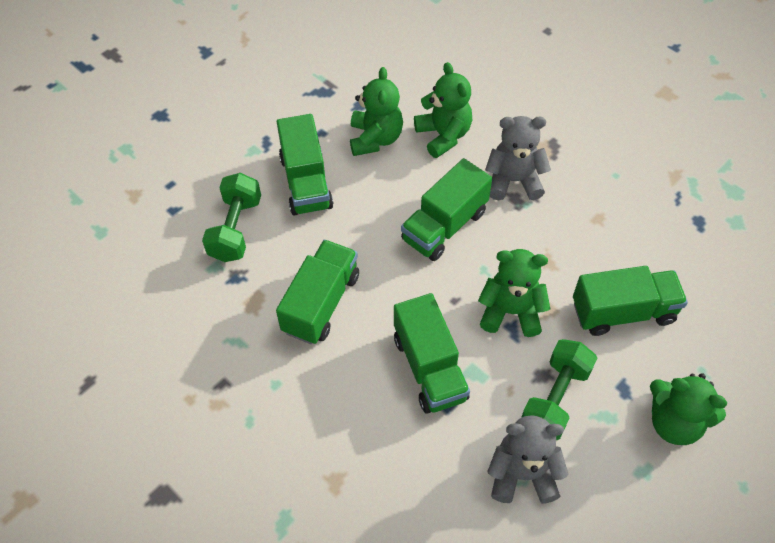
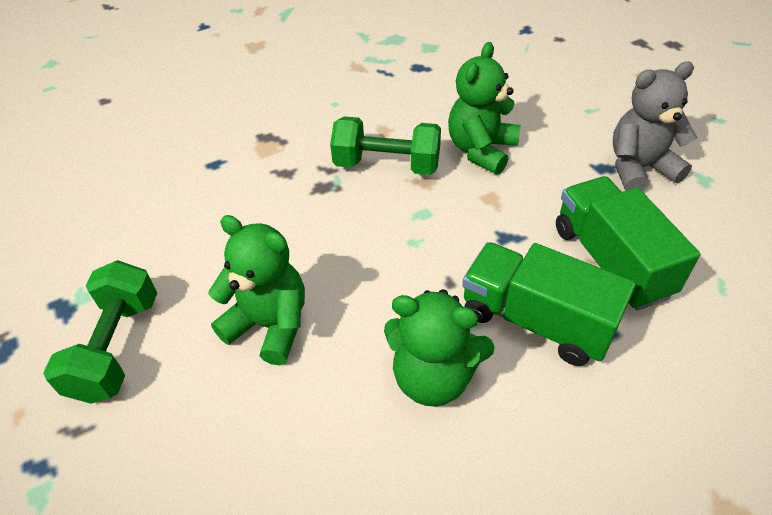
green teddy bear: [350,67,403,156] [414,62,472,158] [478,249,550,337] [650,373,727,445] = 4 -> [208,215,305,365] [384,289,495,407] [448,42,521,175] = 3
green truck: [276,240,359,344] [277,114,334,216] [394,293,470,414] [401,158,492,261] [573,266,688,336] = 5 -> [462,242,636,366] [556,176,700,311] = 2
grey teddy bear: [485,116,551,200] [487,415,569,504] = 2 -> [613,62,697,191] = 1

